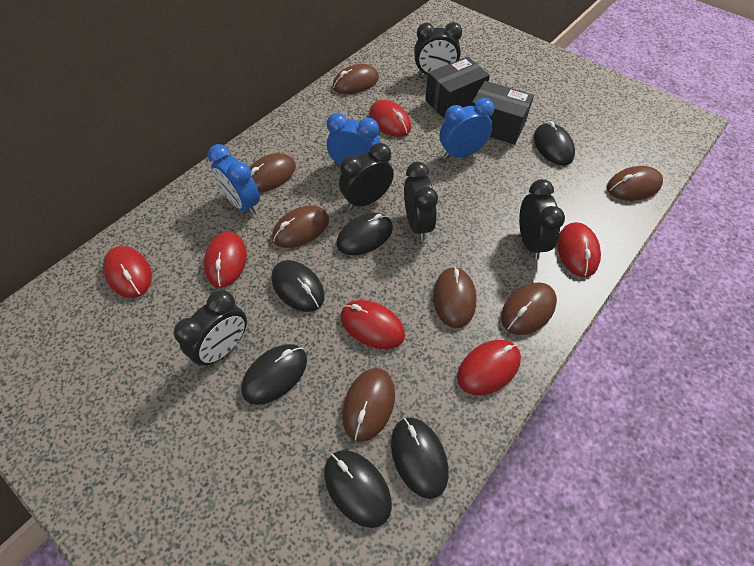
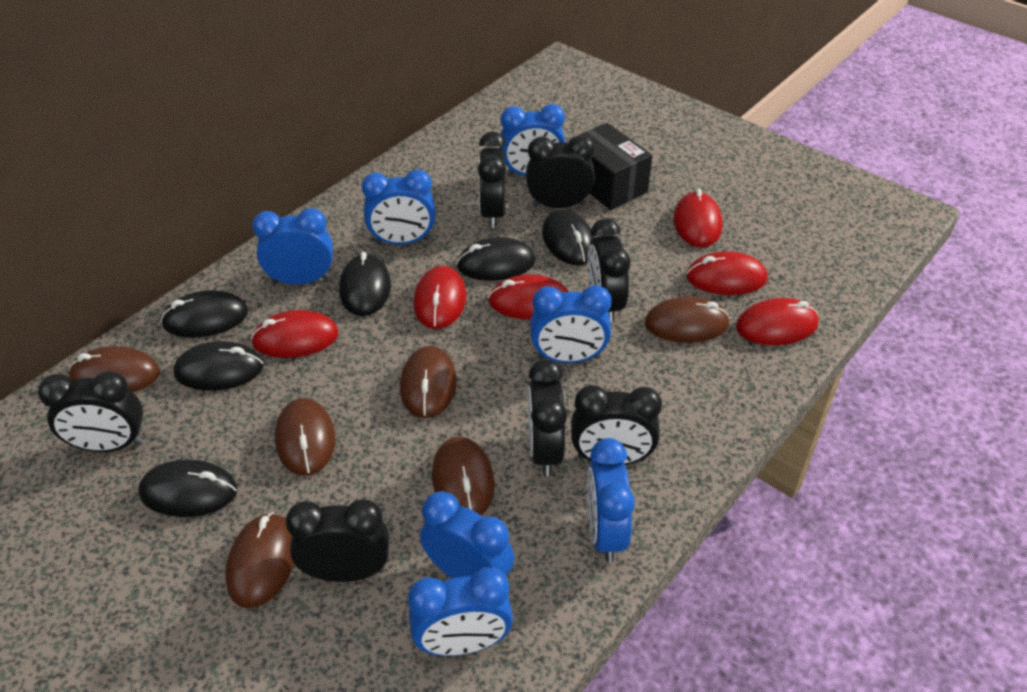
black box: [425,57,490,119] [471,81,534,145] = 2 -> [569,123,652,210] = 1
black clock: [174,290,247,367] [339,143,394,209] [404,162,438,241] [414,22,462,76] [519,179,565,260] = 5 -> [38,371,144,452] [286,499,389,582] [478,131,506,228] [526,135,595,208] [528,359,567,476] [571,385,662,465] [587,218,630,323] = 7
blue clock: [208,144,260,215] [327,113,380,165] [440,98,494,159] = 3 -> [252,208,333,285] [362,169,436,245] [408,567,513,656] [420,491,514,579] [500,104,566,176] [530,285,612,363] [587,438,635,562] = 7
brown mouse: [250,153,296,193] [272,205,329,248] [333,64,379,94] [342,368,395,442] [433,266,477,328] [501,282,557,335] [607,166,663,201] = 7 -> [69,346,160,392] [225,512,294,608] [275,398,335,476] [400,346,457,418] [432,437,495,515] [645,296,730,343] = 6

